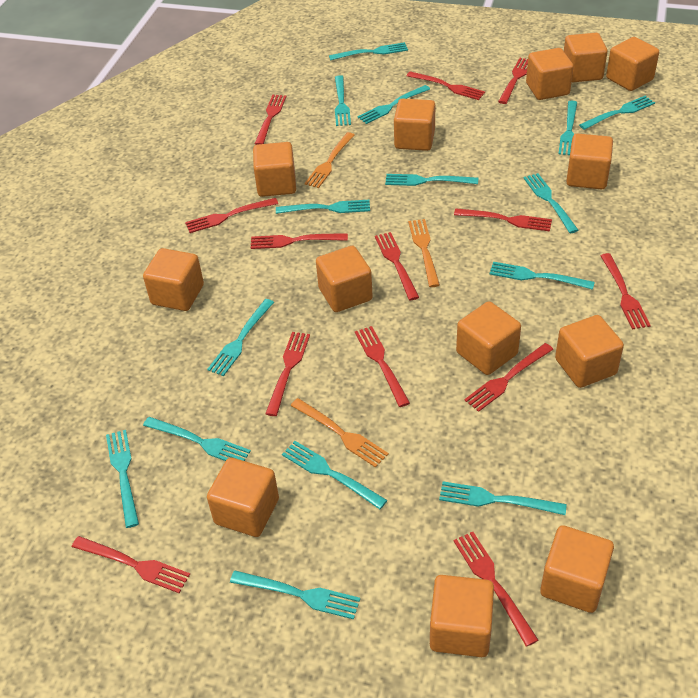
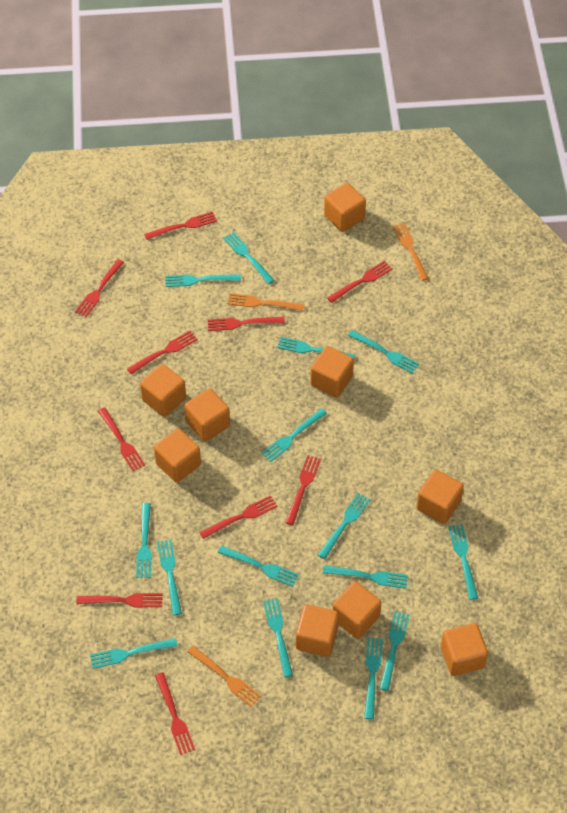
orange cube: [143,248,204,311] [207,458,279,537] [253,142,296,197] [316,246,373,312] [394,99,435,151] [430,575,494,657] [456,301,521,375] [526,48,574,100] [540,525,614,613] [555,315,624,388] [564,33,607,82] [566,133,613,189] [606,37,659,91] = 13 -> [140,364,186,417] [154,428,201,483] [184,388,230,442] [296,604,339,657] [310,346,354,397] [324,183,366,232] [332,581,381,639] [416,470,464,524] [441,623,488,676] = 9
red fork: [72,536,190,593] [185,198,278,233] [251,233,348,249] [255,95,287,145] [265,332,310,416] [355,326,410,407] [375,232,419,300] [407,71,485,100] [453,532,538,647] [454,208,552,231] [464,343,553,412] [498,58,528,104] [600,253,651,329] = 13 -> [75,259,124,317] [77,593,163,607] [98,407,145,471] [127,331,198,374] [144,212,217,240] [155,672,195,755] [199,496,278,539] [208,317,285,331] [285,455,321,525] [327,261,393,303] = 10

